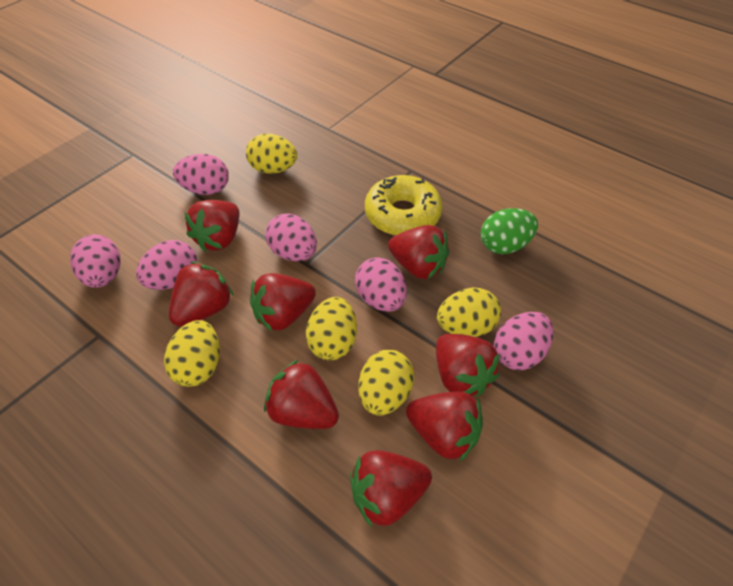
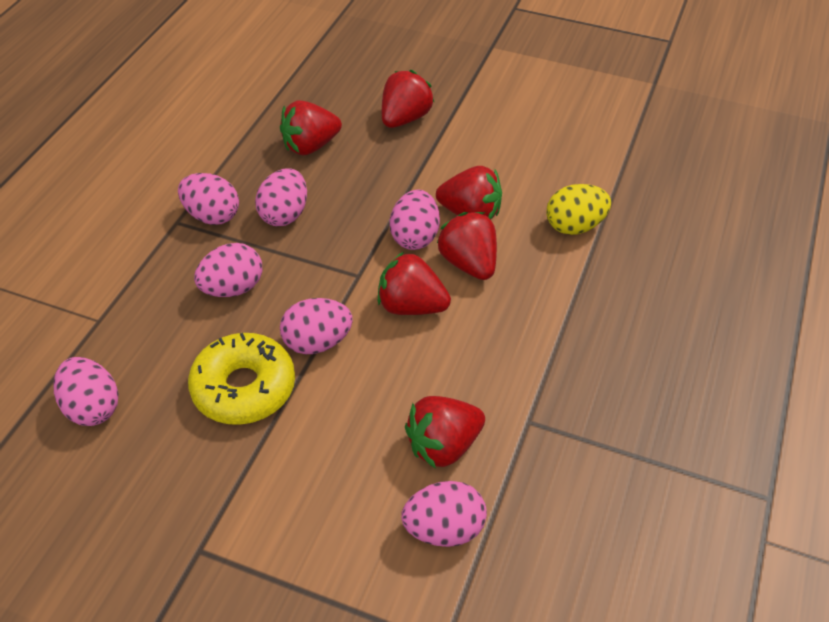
green egg: [481,208,538,254] = 1 -> none = 0
pink egg: [70,234,121,288] [136,240,197,290] [173,154,229,195] [265,213,317,261] [355,257,407,312] [494,311,554,370] = 6 -> [54,357,119,426] [178,173,239,225] [194,243,262,297] [255,168,307,226] [280,298,353,354] [390,190,440,250] [401,481,487,547] = 7
red strawberry: [169,261,233,326] [185,200,239,251] [250,273,316,331] [264,360,339,429] [350,450,432,527] [388,225,450,279] [406,391,483,462] [436,334,500,396] = 8 -> [280,100,342,156] [378,252,451,315] [382,70,434,128] [405,396,485,469] [436,166,502,220] [436,212,497,280] = 6
yellow egg: [164,320,220,387] [246,133,297,174] [306,297,357,360] [359,350,414,416] [437,288,501,337] = 5 -> [546,184,611,235] = 1

